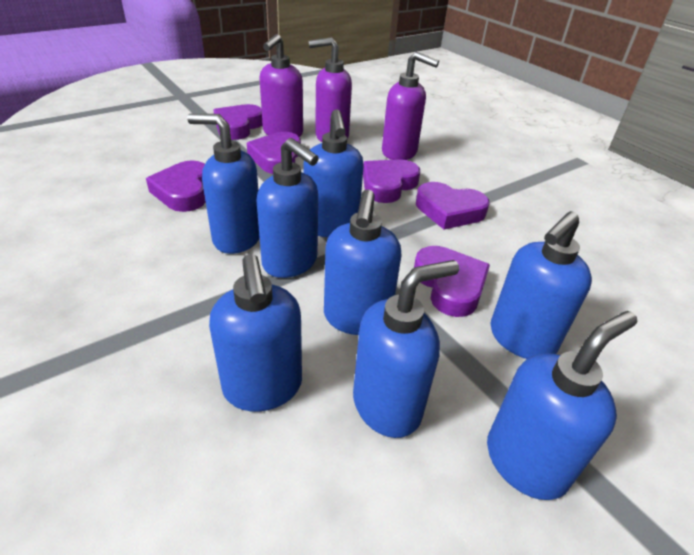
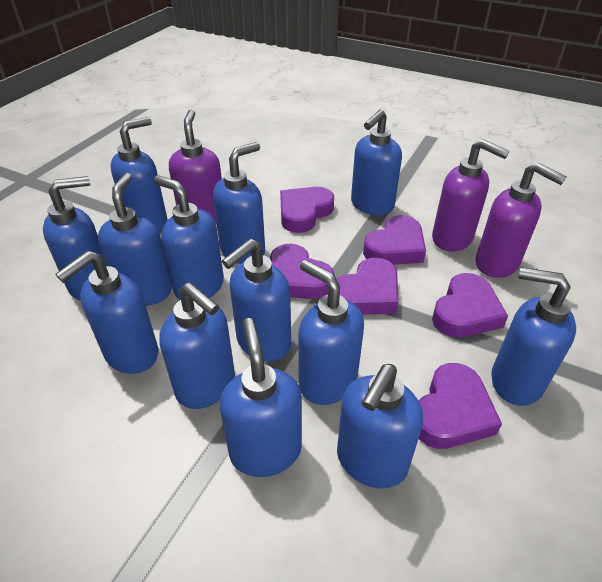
blue soap dispenser: [187,114,260,254] [209,254,302,412] [256,138,319,278] [303,109,364,237] [324,189,402,335] [353,260,459,438] [487,311,637,500] [491,211,592,359] = 8 -> [43,176,107,301] [55,251,158,374] [98,173,172,306] [110,117,167,231] [154,175,224,300] [159,282,235,409] [213,142,265,264] [220,318,302,477] [222,239,291,361] [298,260,364,405] [337,364,423,489] [351,109,402,215] [491,267,576,406] = 13

